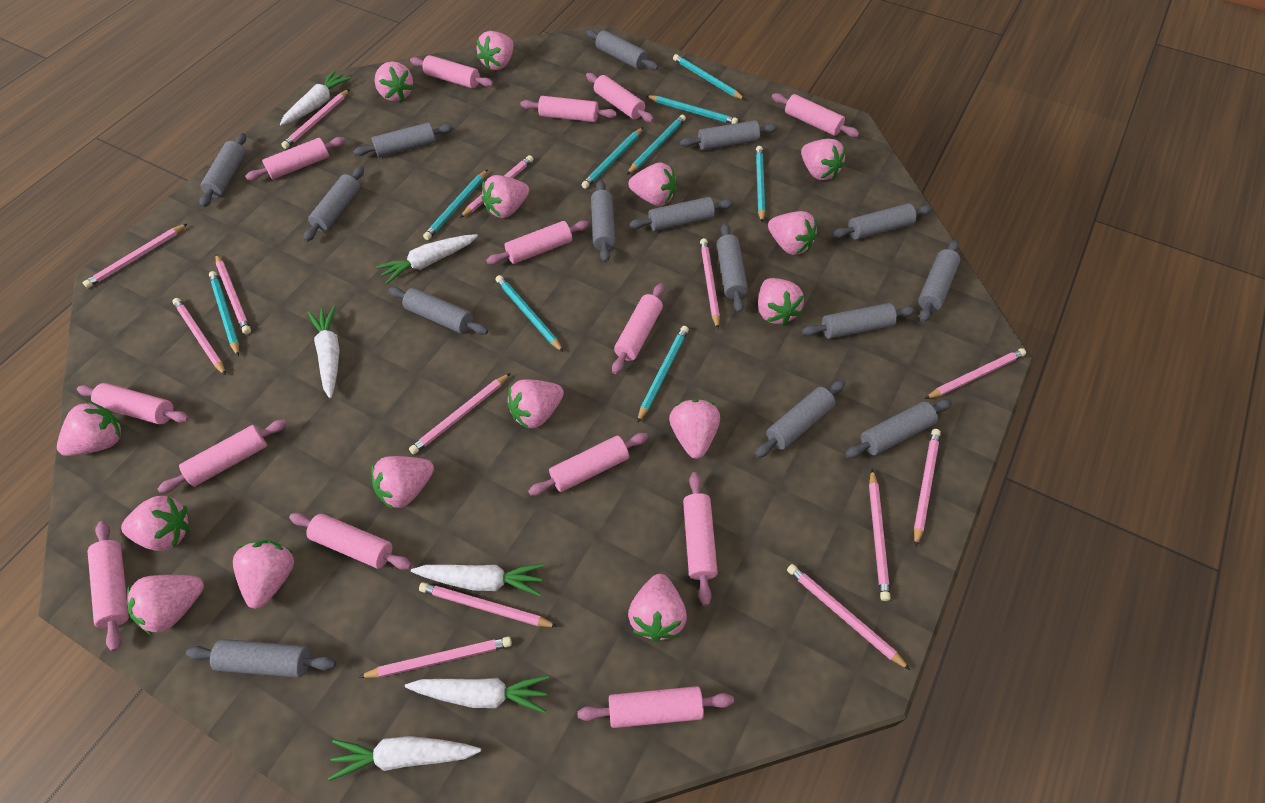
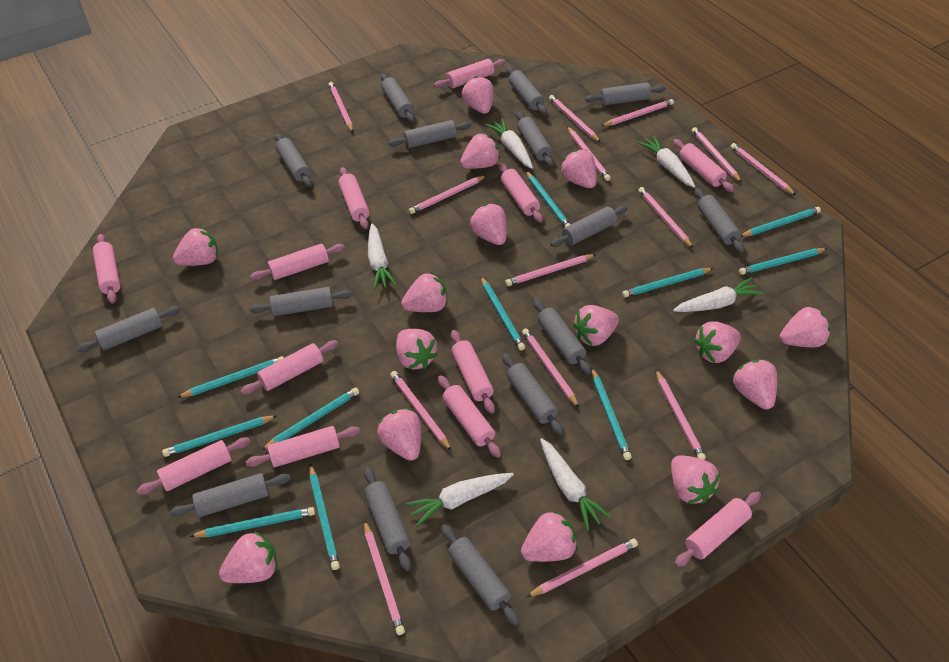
pink pencil: [83,223,188,288] [172,298,226,375] [216,254,251,334] [281,89,350,149] [359,637,512,678] [409,373,511,454] [419,582,558,627] [460,155,533,218] [700,238,720,329] [787,564,910,670] [869,469,890,601] [914,429,941,547] [925,348,1026,399] = 13 -> [328,82,353,132] [364,520,405,635] [390,371,452,451] [409,175,487,214] [505,254,596,286] [522,328,579,408] [527,538,638,597] [549,95,600,142] [567,126,611,181] [602,99,674,126] [638,187,693,248] [656,370,706,460] [692,127,742,183] [730,143,796,195] = 14
pink rolling pin: [77,383,189,425] [87,521,129,651] [158,419,287,493] [245,137,345,180] [289,513,412,570] [410,55,493,88] [486,220,589,265] [520,96,617,122] [528,433,648,496] [577,686,734,728] [586,73,654,122] [612,283,664,374] [683,472,718,606] [772,93,859,137] = 14 -> [93,234,121,304] [136,437,250,495] [241,340,338,395] [246,426,360,467] [250,244,345,280] [338,167,370,229] [434,59,506,88] [438,375,501,458] [451,330,495,414] [499,163,543,222] [673,139,734,192] [674,492,761,567] = 12
turquoise pencil: [209,271,239,357] [423,169,488,240] [496,275,563,352] [582,127,643,189] [627,115,686,175] [637,326,689,423] [646,95,738,124] [673,54,745,100] [756,146,765,222] = 9 -> [162,416,276,457] [177,356,284,398] [190,507,315,537] [262,388,359,450] [309,464,340,570] [481,277,525,350] [526,171,571,227] [591,367,632,460] [622,268,714,297] [739,248,828,275] [740,207,821,237] = 11

